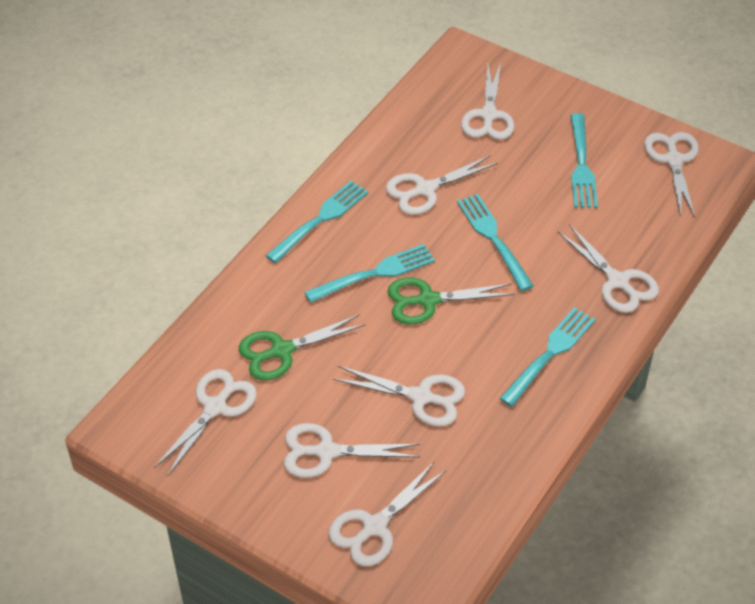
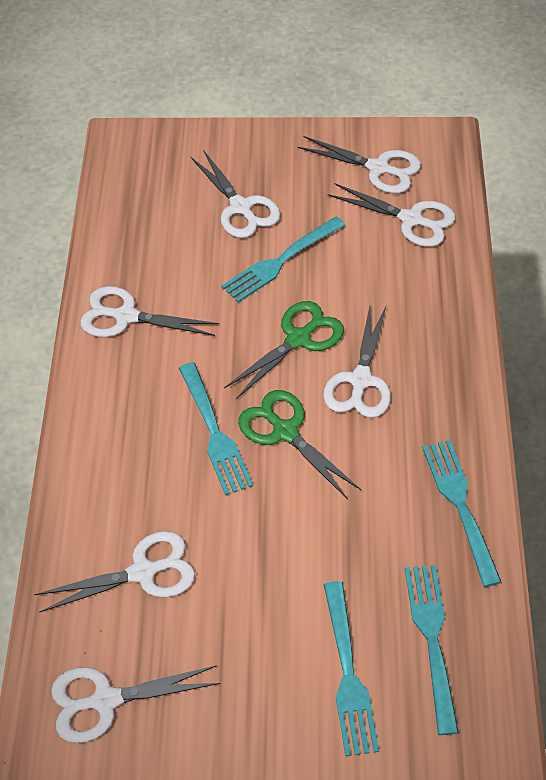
white scissors: [154,369,257,476] [284,423,420,478] [329,462,447,566] [333,366,465,426] [386,156,498,215] [461,63,514,140] [558,224,659,313] [644,132,699,217] = 8 -> [34,531,195,613] [51,665,221,743] [80,286,219,337] [191,150,281,238] [297,136,421,193] [323,306,391,418] [328,183,455,247] = 7

